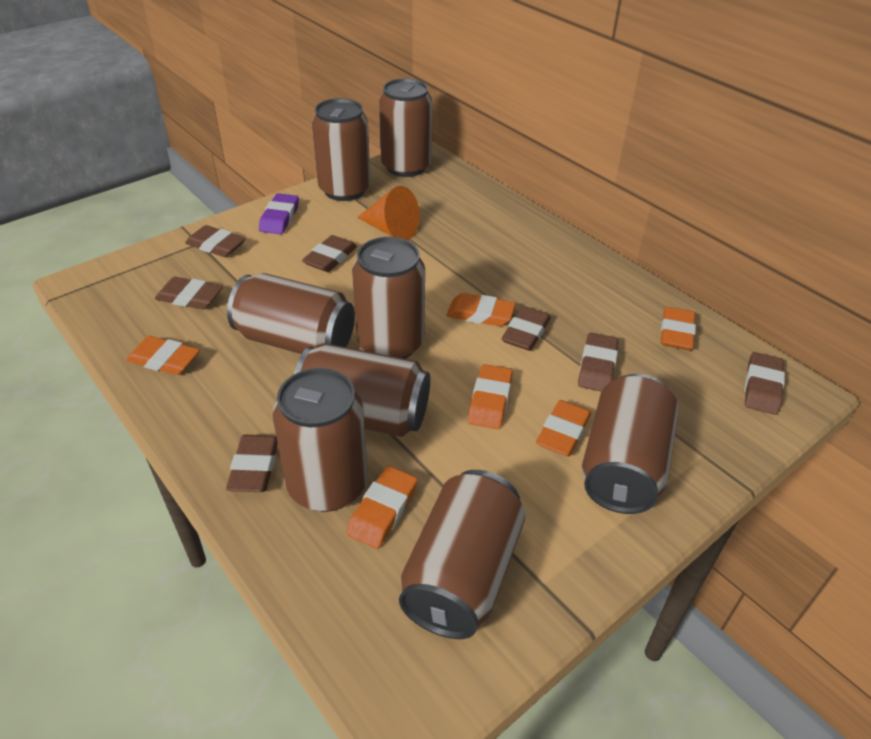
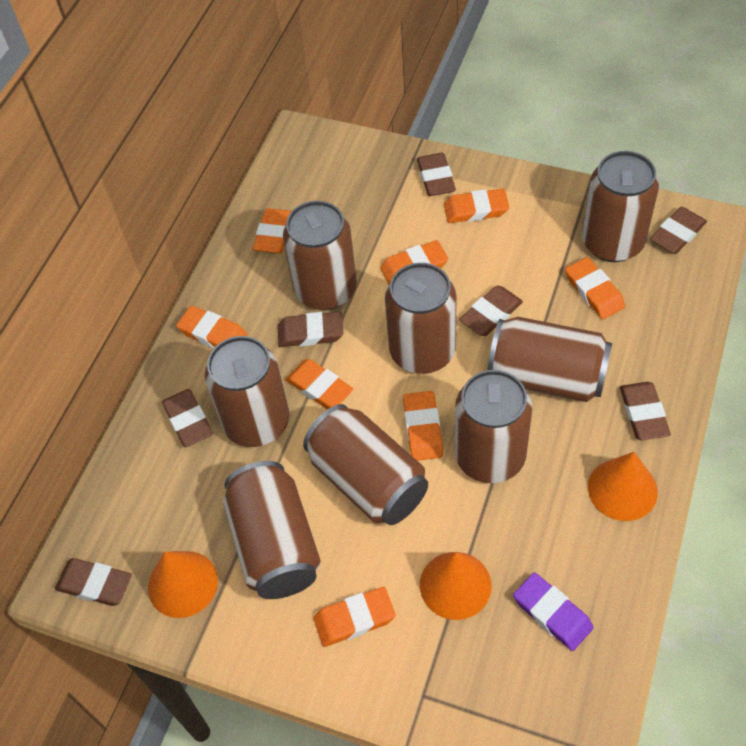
orange cone: [357,186,420,240] = 1 -> [148,551,218,618] [420,552,492,620] [588,452,658,521] = 3
orange eraser: [126,336,200,375] [346,466,418,549] [447,293,516,326] [468,364,513,429] [536,400,591,457] [661,307,696,350] = 6 -> [176,306,247,349] [253,208,292,253] [285,359,353,410] [313,587,396,647] [380,240,448,284] [403,391,443,461] [444,189,509,223] [565,257,625,319] = 8

